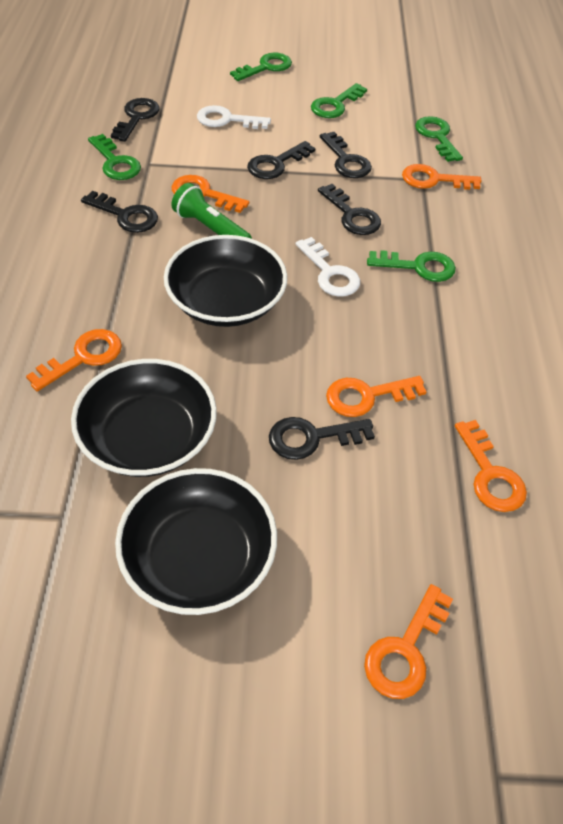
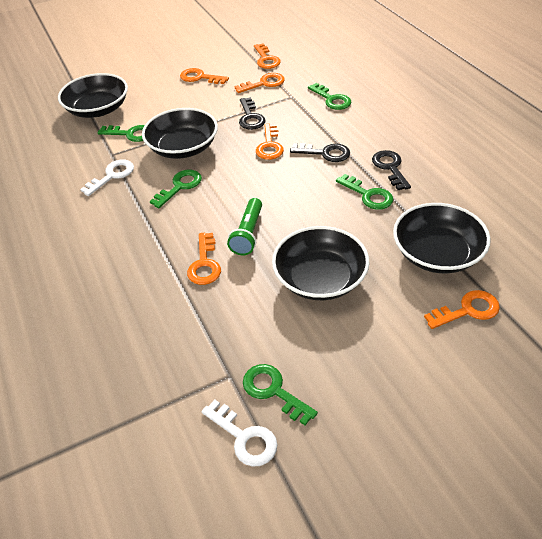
black bowl: [71,359,217,477] [115,468,277,615] [164,235,287,327] = 3 -> [58,73,128,118] [142,108,218,159] [272,226,369,300] [393,203,491,273] = 4
black key: [81,191,158,233] [111,98,160,142] [247,141,315,179] [269,417,375,460] [318,184,381,235] [320,132,372,178] = 6 -> [239,97,266,130] [290,143,350,162] [372,150,411,190] = 3

